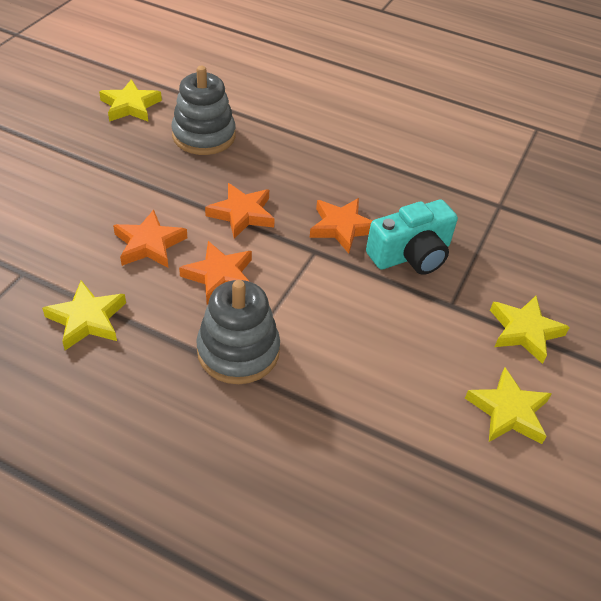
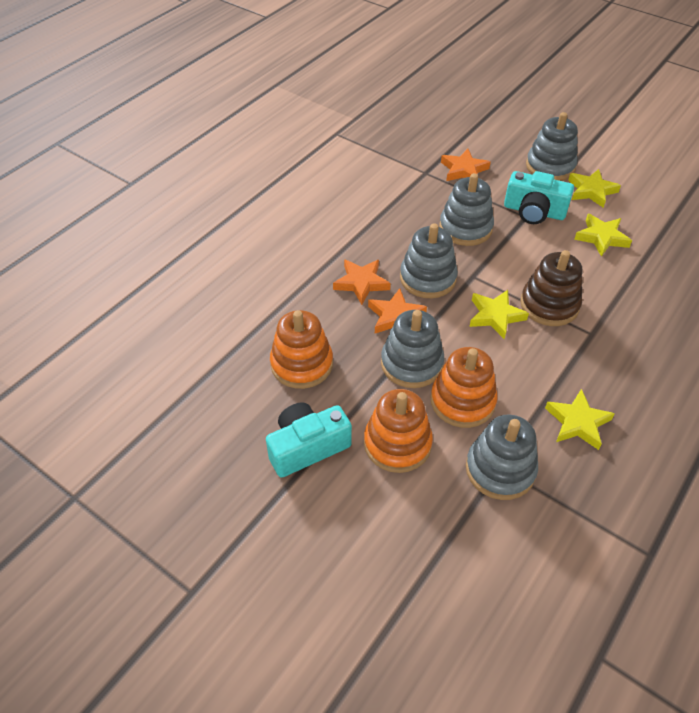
brown stacking toy: none = 0 -> [520,250,583,326] = 1
grey stacking toy: [171,66,236,155] [196,280,280,384] = 2 -> [381,310,444,388] [400,223,458,298] [439,173,494,246] [466,414,538,500] [526,112,578,181] = 5
orange stacking toy: none = 0 -> [270,310,333,389] [364,389,433,473] [431,347,498,428] = 3
orange star: [113,209,187,268] [179,241,252,304] [205,183,275,239] [309,198,372,253] = 4 -> [333,259,391,305] [368,288,427,333] [441,149,491,181] = 3
turquoise camera: [366,200,458,275] = 1 -> [266,403,352,478] [504,171,574,224] = 2

